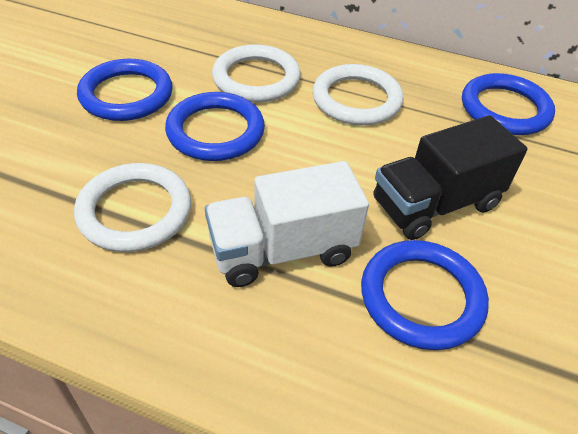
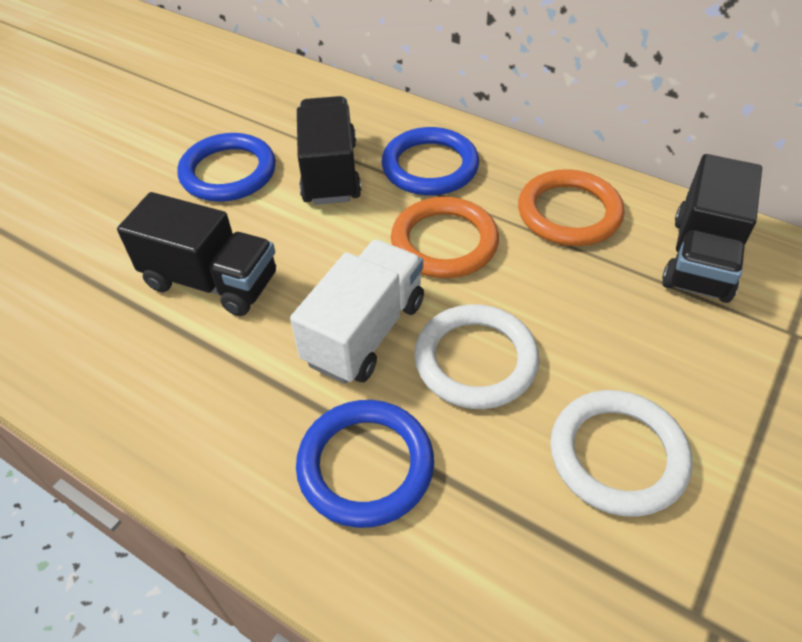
black truck: [374,115,527,240] = 1 -> [117,192,276,316] [297,96,362,205] [662,154,762,303] = 3
blue ring: [77,59,173,121] [165,92,265,161] [361,240,489,350] [462,73,555,135] = 4 -> [177,133,276,202] [296,400,434,528] [381,127,479,196] = 3
orange ring: none = 0 -> [391,197,499,278] [518,169,624,246] = 2
white ring: [74,163,191,252] [212,44,301,103] [313,64,404,125] = 3 -> [414,304,539,409] [550,390,692,517] = 2

